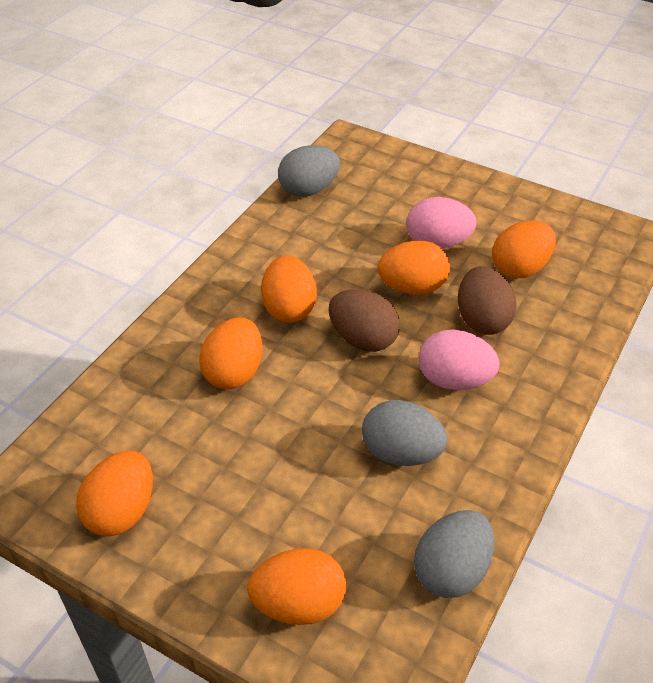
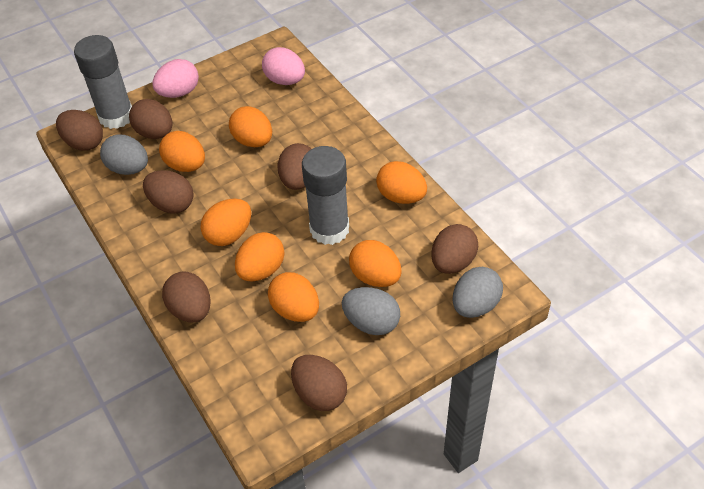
brown egg: [329,289,400,352] [458,266,516,335] = 2 -> [56,110,103,151] [129,99,172,139] [143,170,194,214] [162,271,211,322] [278,143,311,190] [291,355,347,411] [431,224,478,274] = 7
grey glue stick: none = 0 -> [74,35,132,129] [302,146,349,245] = 2
orange egg: [76,451,153,536] [199,317,262,389] [247,548,346,625] [261,255,317,323] [378,241,450,295] [492,221,556,279] = 6 -> [159,131,205,172] [200,199,251,246] [229,106,272,147] [235,232,284,282] [268,272,319,322] [349,240,402,287] [376,161,427,204] = 7

